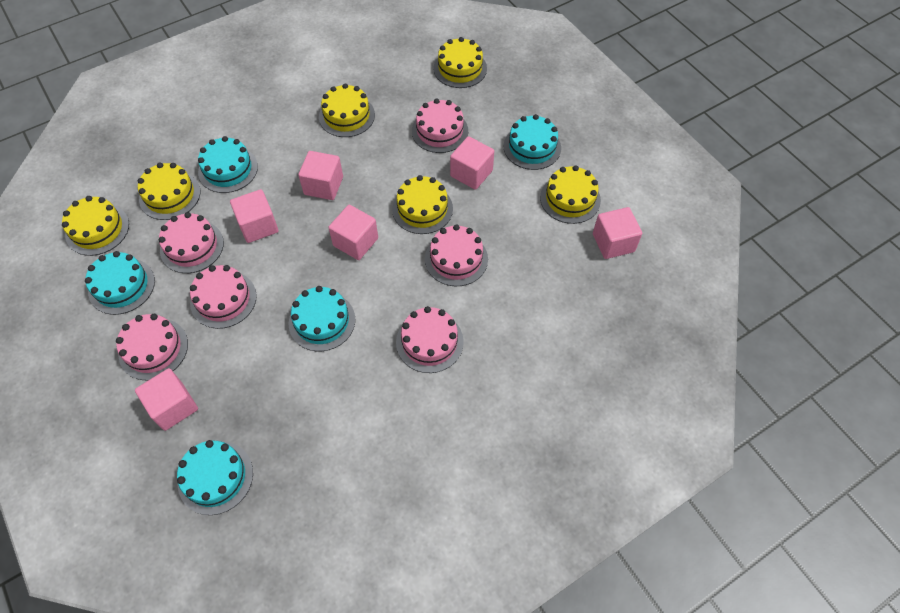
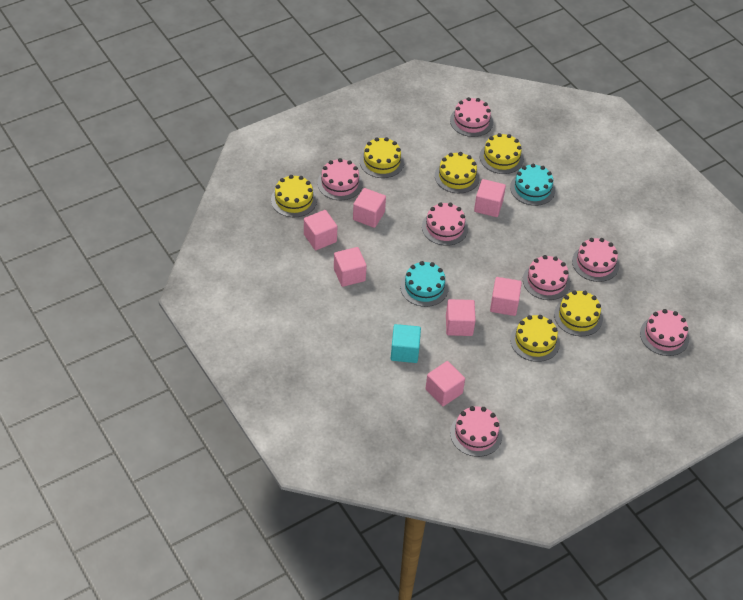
pink cake: [116,314,188,380] [159,212,224,273] [190,265,257,329] [396,306,464,373] [412,99,468,153] [425,224,488,286] = 6 -> [317,158,363,200] [422,203,468,246] [450,97,493,137] [450,406,503,457] [523,255,571,300] [572,238,619,282] [640,309,689,356] = 7
pink cube: [135,368,198,431] [230,189,279,243] [298,151,343,200] [328,205,378,260] [450,136,494,190] [593,207,642,259] = 6 -> [304,210,337,250] [334,247,367,287] [353,188,386,228] [425,361,465,406] [446,299,476,336] [474,179,506,217] [490,277,522,316] = 7
turquoise cake: [85,251,155,315] [177,440,253,515] [198,136,258,193] [288,286,355,351] [504,114,561,170] = 5 -> [400,261,449,307] [510,164,555,206] = 2
turquoise cube: none = 0 -> [391,324,421,363] = 1

